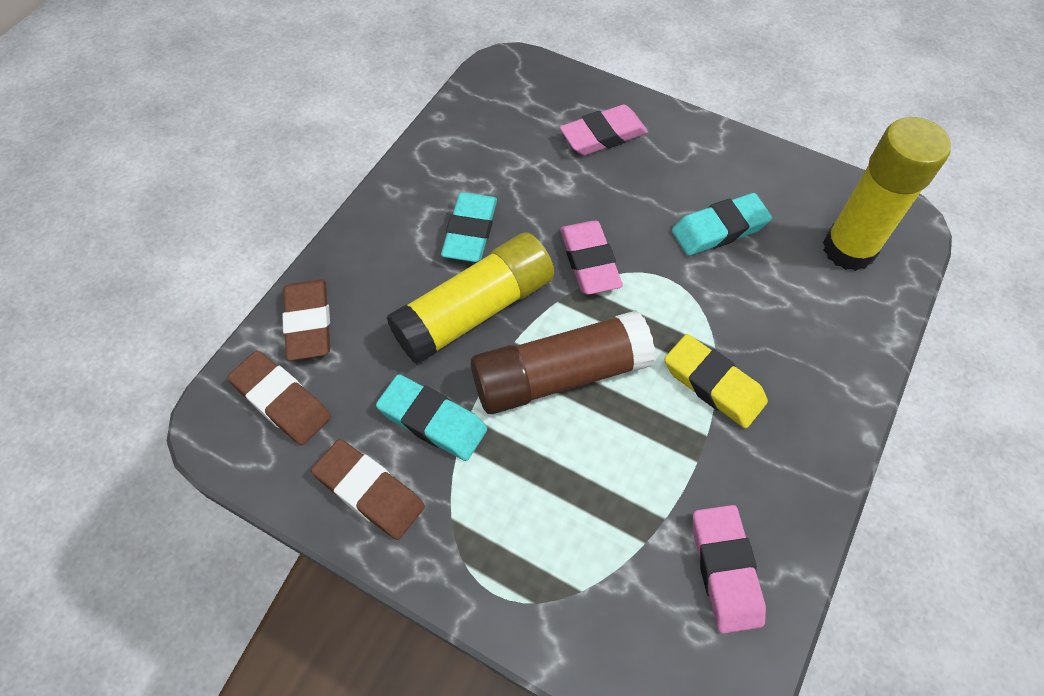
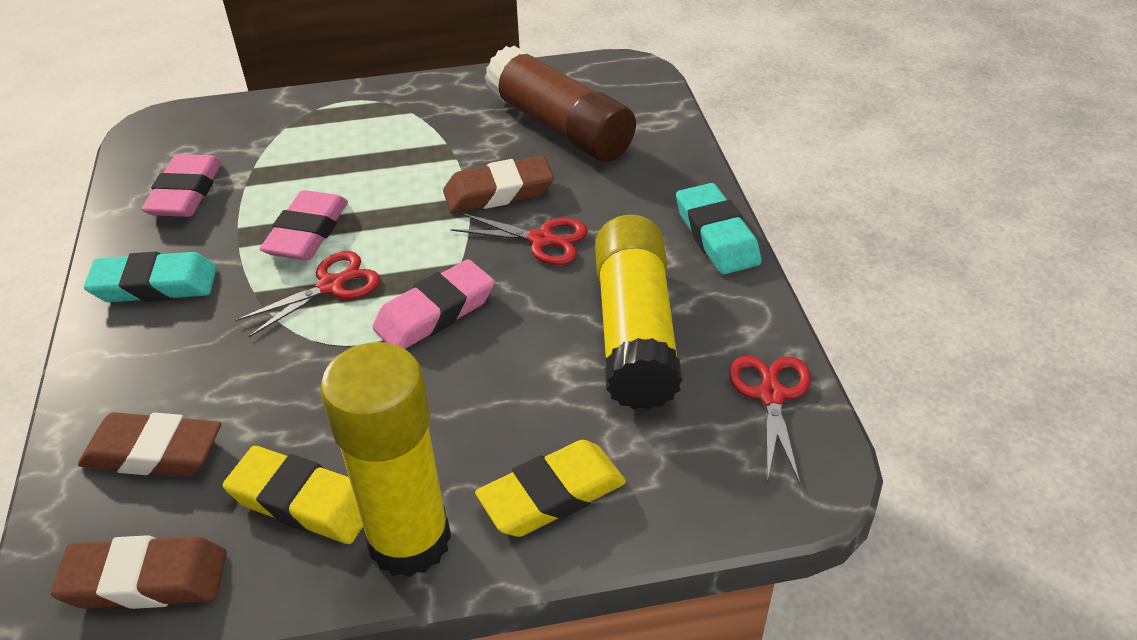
red scissors: none = 0 -> [236,251,380,337] [451,213,588,265] [729,356,811,484] = 3
turquoise eraser: [376,374,487,461] [441,192,497,262] [672,193,772,256] = 3 -> [84,252,217,302] [676,183,761,275] = 2
yellow eraser: [664,334,768,428] = 1 -> [223,446,363,544] [475,440,626,537] = 2

